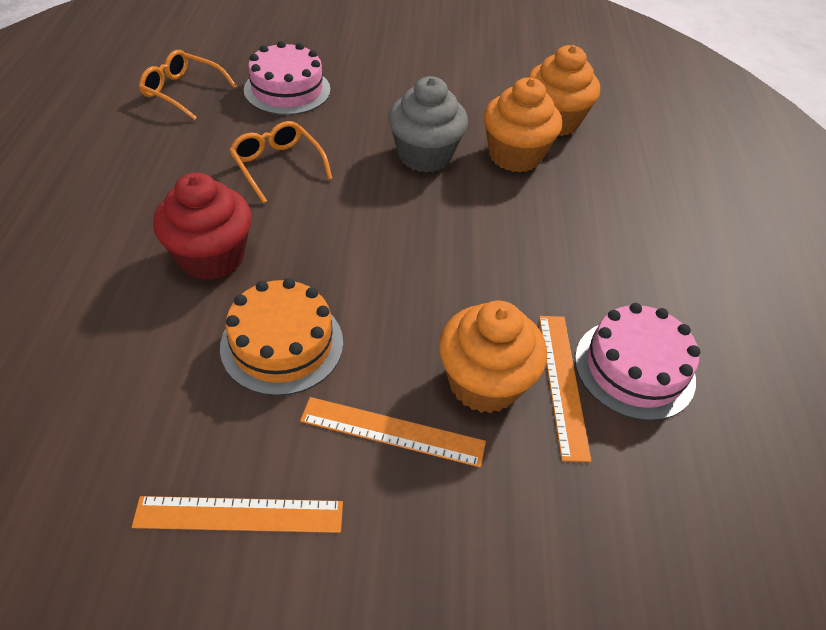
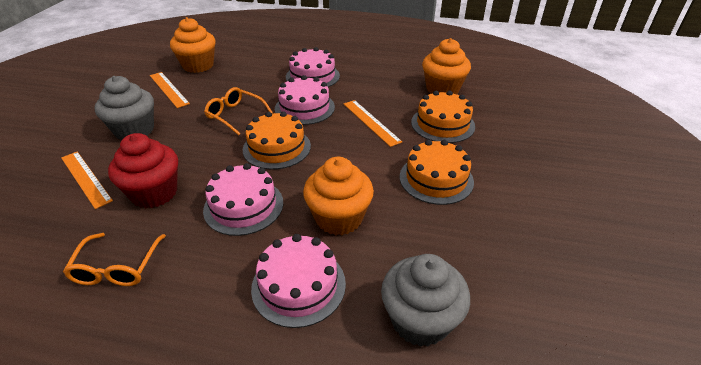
grey cupcake: [388,76,468,173] = 1 -> [95,76,154,140] [381,254,470,347] = 2
orange cake: [220,278,343,396] = 1 -> [243,111,311,169] [399,140,474,205] [411,91,475,143] = 3
pink cake: [244,41,331,115] [575,303,700,421] = 2 -> [203,163,283,236] [251,234,346,328] [275,75,335,125] [286,47,340,87] = 4

